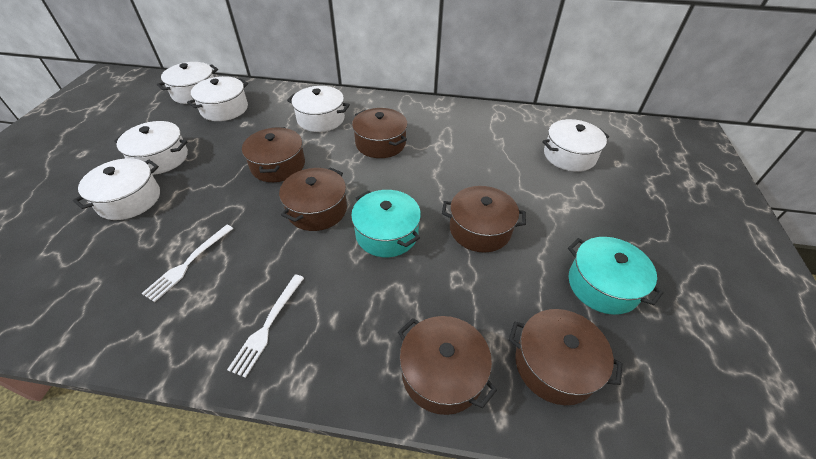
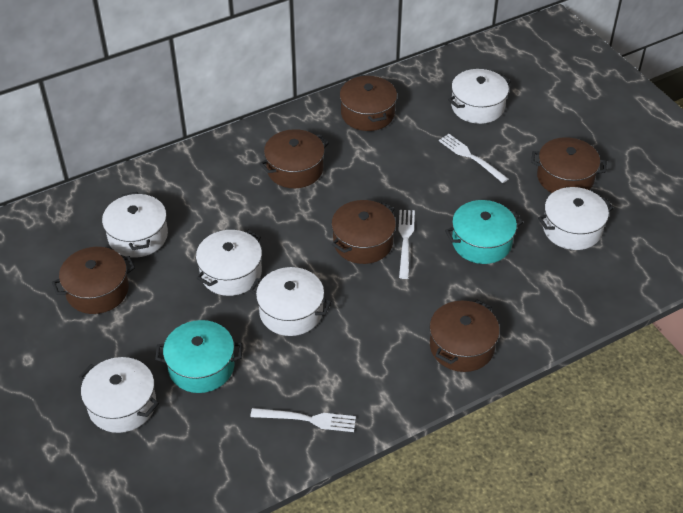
white fork: [141,225,233,302] [227,274,304,378] = 2 -> [250,408,356,432] [398,210,415,279] [439,134,508,183] = 3

